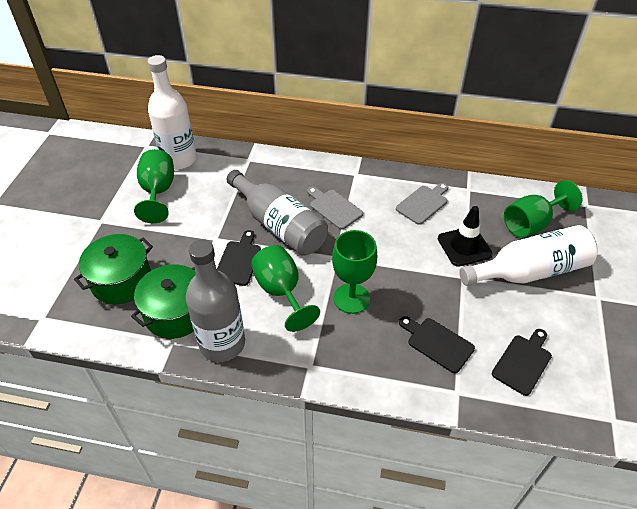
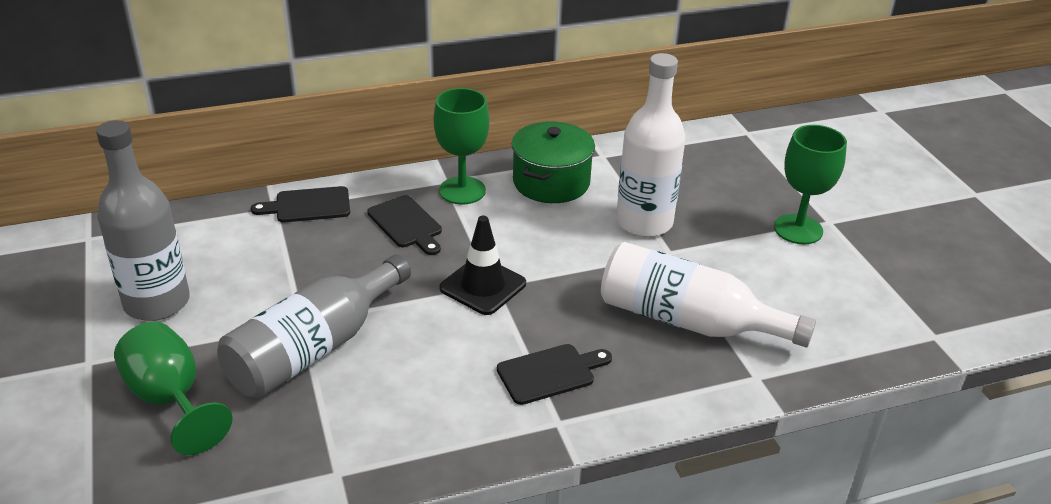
green goblet: [134,149,174,223] [251,245,320,332] [332,230,377,314] [504,180,582,238] = 4 -> [114,322,233,455] [433,88,490,205] [774,125,847,244] = 3
green pot: [74,234,153,304] [131,264,196,339] = 2 -> [511,121,595,203] = 1
grey cutting board: [307,187,363,230] [396,183,448,225] = 2 -> none = 0

